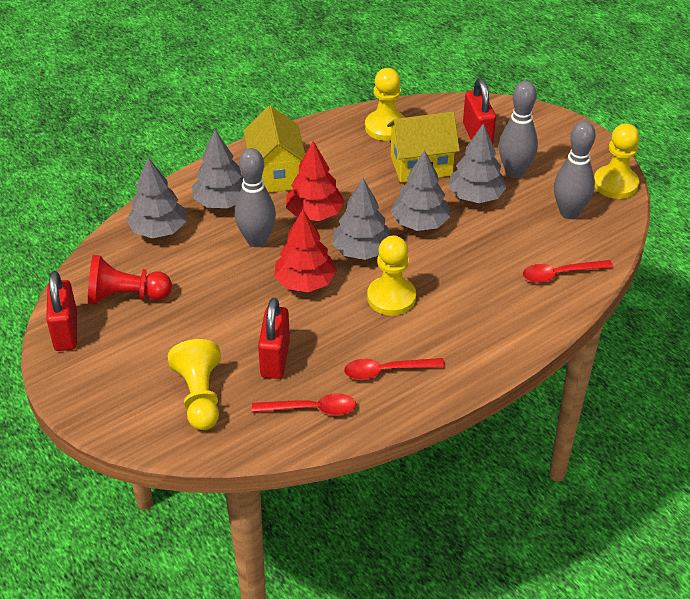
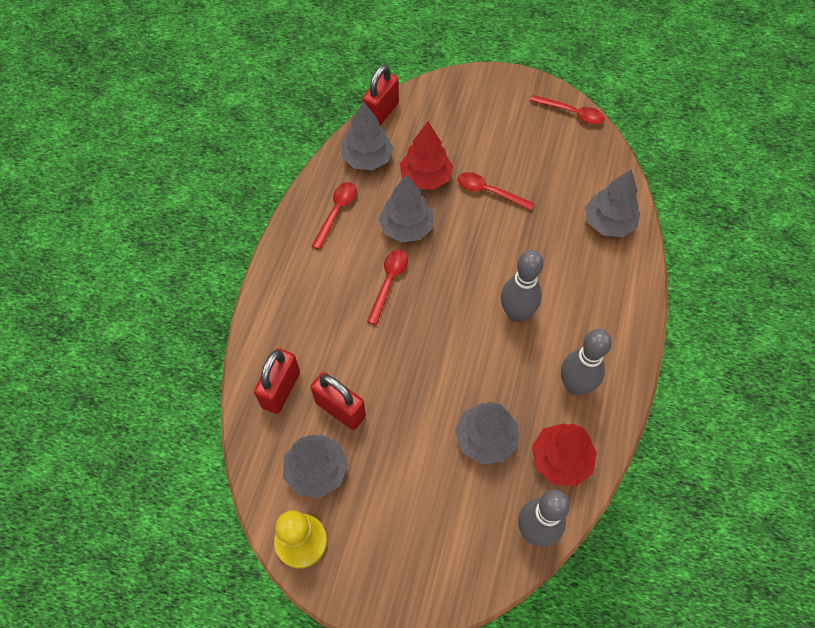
red pawn: [88,255,172,305] = 1 -> none = 0
red spoon: [252,393,356,416] [344,358,445,380] [523,260,613,283] = 3 -> [311,182,357,250] [367,249,408,325] [458,172,535,211] [530,95,605,124] = 4
yellow house: [243,106,305,193] [387,112,460,182] = 2 -> none = 0
yellow pawn: [168,339,221,430] [365,68,405,141] [367,236,416,316] [594,124,639,199] = 4 -> [274,510,327,569] = 1

